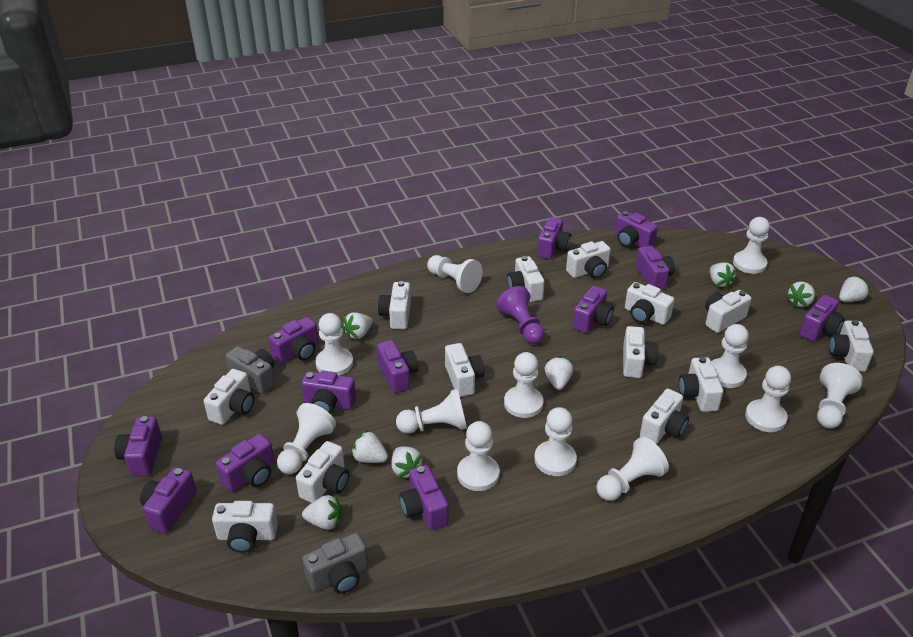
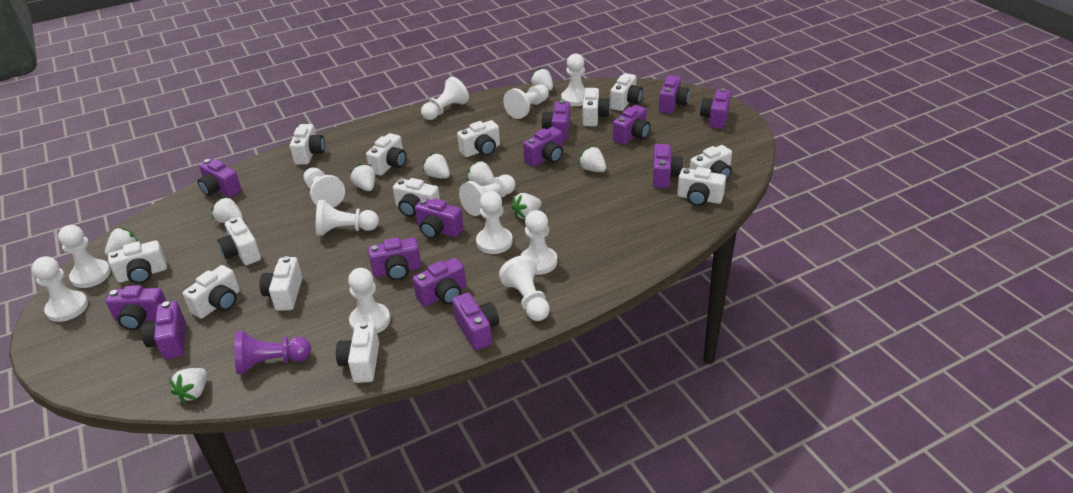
grey camera: [226,346,275,394] [302,533,368,594] = 2 -> none = 0
purple camera: [114,416,162,476] [140,467,197,533] [216,434,275,492] [269,317,319,364] [301,370,356,414] [377,340,418,393] [399,465,449,530] [537,217,571,259] [572,286,614,333] [615,211,658,247] [636,246,675,290] [799,295,845,342] = 12 -> [106,285,166,330] [141,301,185,359] [198,159,242,198] [368,237,421,280] [413,258,466,307] [415,198,464,239] [452,293,499,351] [523,127,563,167] [541,100,570,141] [613,105,650,145] [653,144,684,188] [659,75,689,114] [700,88,731,129] = 13
white strawberry: [302,494,342,530] [342,313,373,339] [351,430,388,463] [391,446,422,478] [545,356,573,390] [710,262,737,289] [786,282,815,307] [839,275,870,302] = 8 -> [105,227,138,256] [169,368,207,403] [211,197,243,223] [350,164,375,191] [423,153,450,179] [467,161,494,186] [511,193,542,219] [530,68,553,91] [578,146,606,172] = 9

